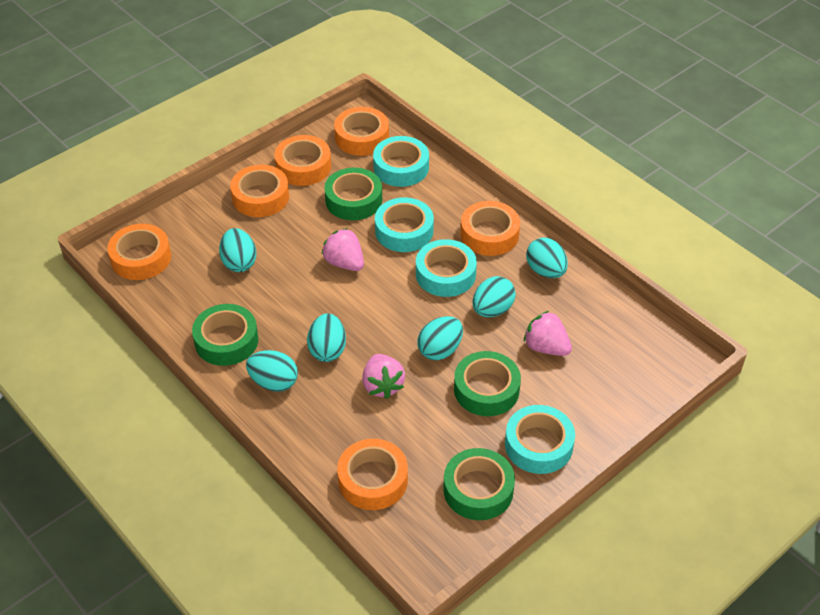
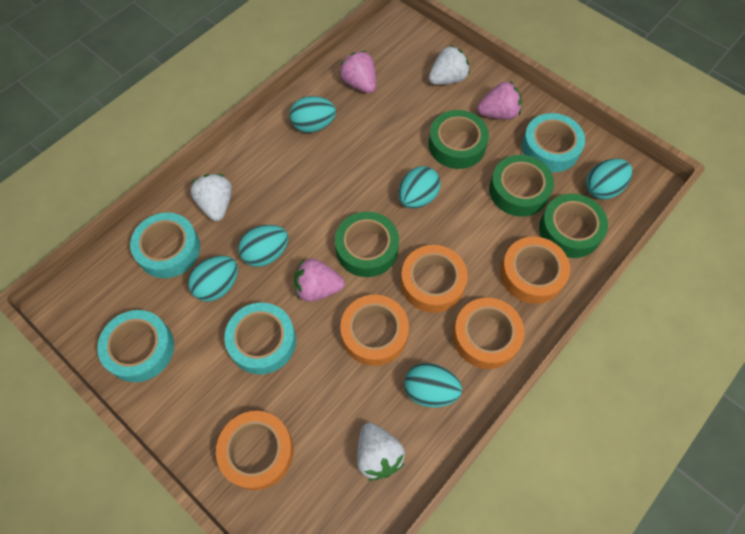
orange tape: [107,224,171,280] [230,165,289,217] [274,135,331,186] [334,107,389,156] [337,439,408,510] [461,201,520,256] = 6 -> [216,411,294,490] [340,295,409,366] [401,245,468,313] [453,298,525,369] [500,237,570,304] = 5
white strawberry: none = 0 -> [190,174,232,221] [357,423,405,481] [429,45,470,85] = 3

